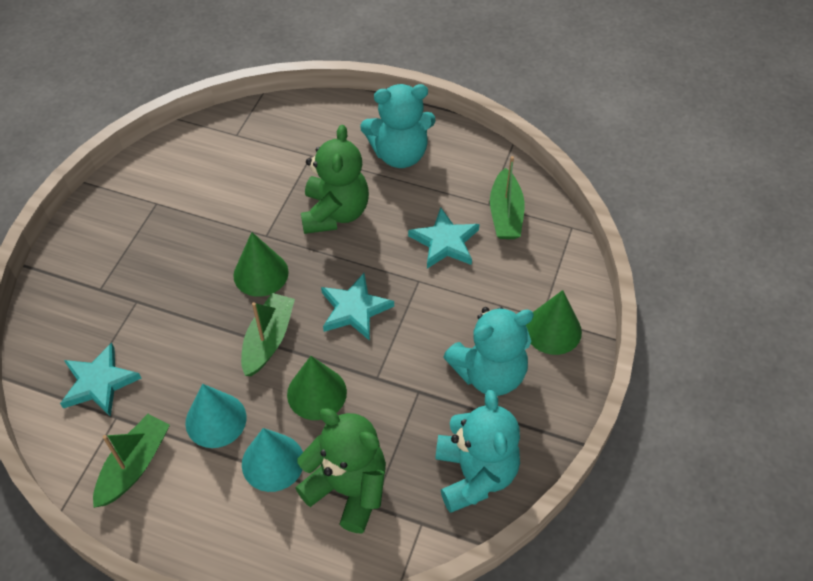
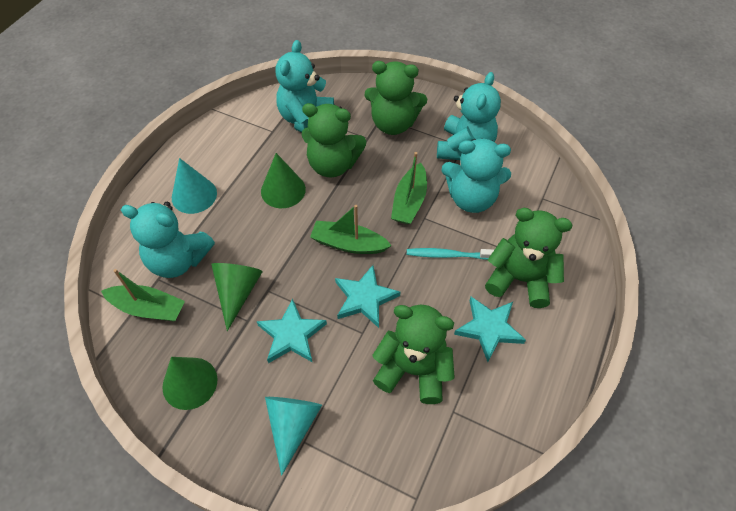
green teddy bear: [295,408,386,533] [301,125,369,234] = 2 -> [302,103,366,177] [364,61,427,135] [372,305,455,404] [485,208,573,308] = 4
turquoise teddy bear: [360,84,436,168] [435,390,520,513] [443,307,534,396] = 3 -> [121,202,215,278] [275,40,334,133] [437,72,501,160] [442,138,511,213] = 4
turquoise toothbrush: none = 0 -> [407,248,494,260] = 1

